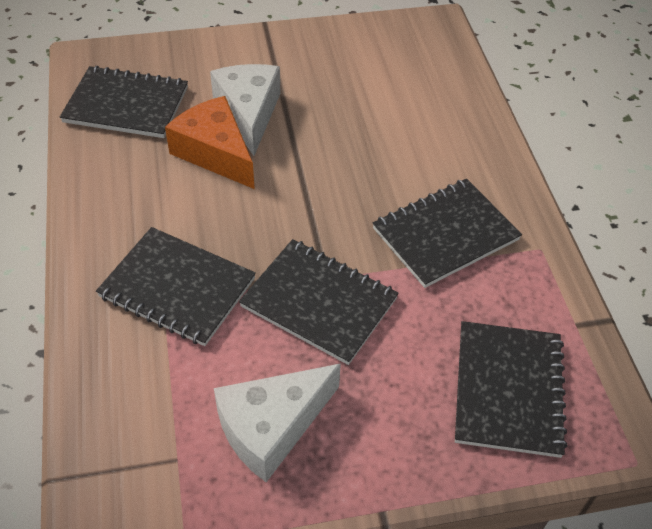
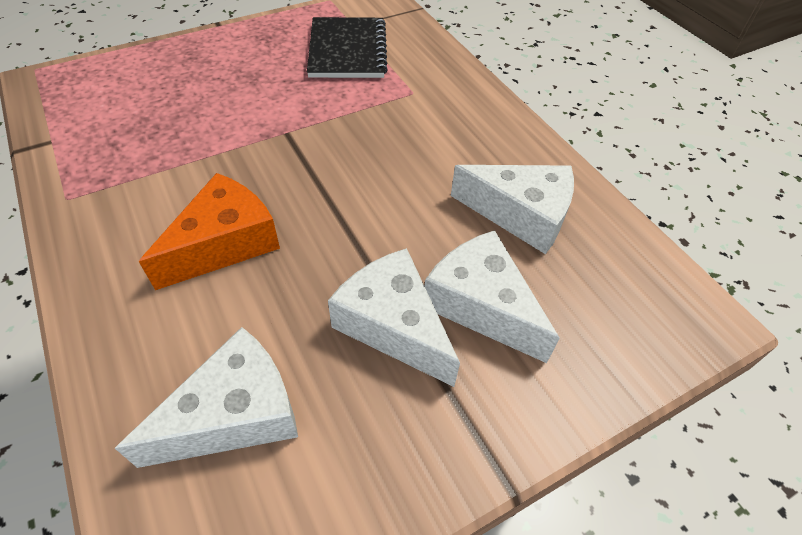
black notebook: [60,66,188,138] [96,227,256,346] [239,239,399,365] [373,179,522,288] [455,321,568,458] = 5 -> [307,17,388,78] = 1
white cheese: [210,64,280,156] [214,364,341,482] = 2 -> [115,327,298,468] [328,248,460,387] [425,230,560,363] [451,165,574,254] = 4

